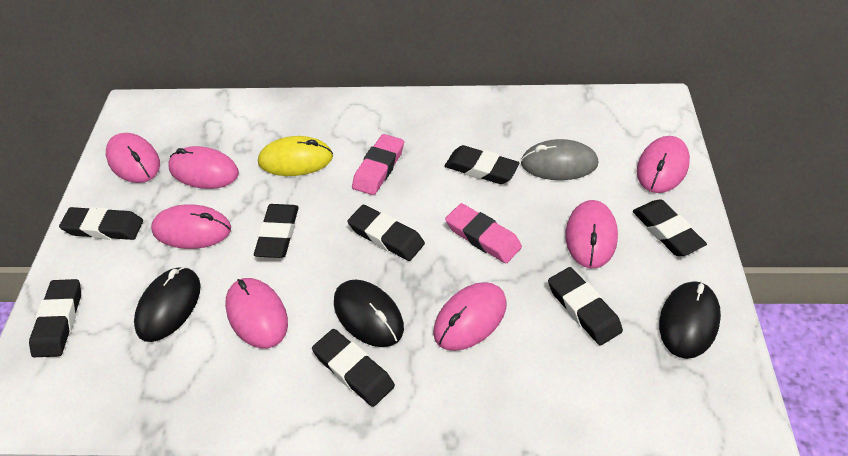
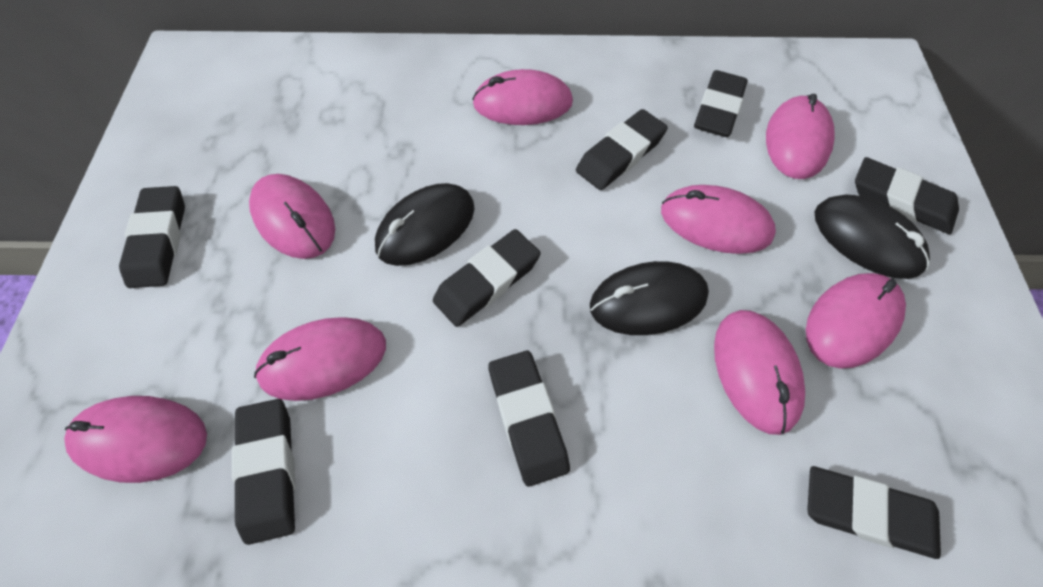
grey mouse: [521,139,598,180] = 1 -> none = 0
pink eraser: [352,134,404,195] [445,203,522,264] = 2 -> none = 0
pink mouse: [106,133,160,183] [151,204,231,249] [168,146,239,189] [225,278,288,348] [433,282,506,351] [565,200,618,268] [637,136,690,193] = 7 -> [64,396,207,483] [249,174,335,259] [254,317,386,401] [472,69,573,125] [661,185,776,254] [714,310,805,435] [766,94,835,179] [806,273,906,369] = 8
yellow mouse: [258,136,333,176] = 1 -> none = 0

